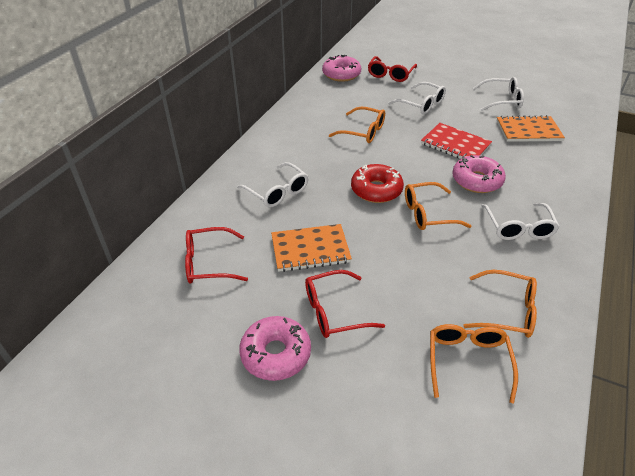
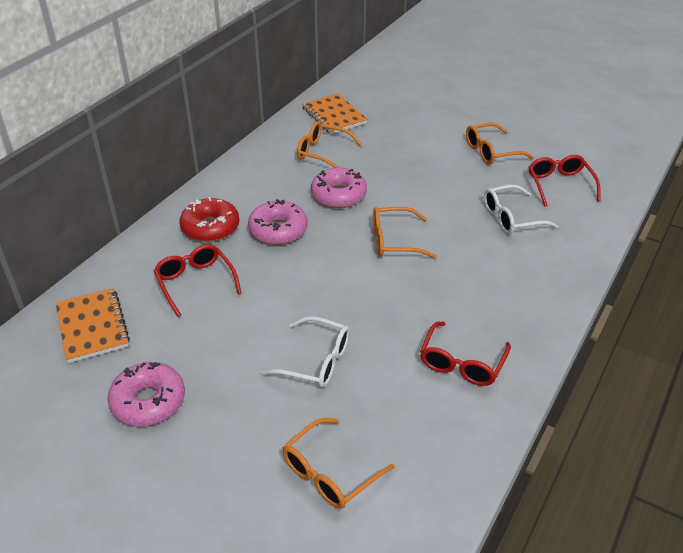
red notebook: [421,123,492,159] = 1 -> none = 0
white glasses: [237,162,308,208] [388,82,446,114] [472,77,524,111] [481,203,559,240] = 4 -> [261,316,350,388] [484,185,559,234] = 2

